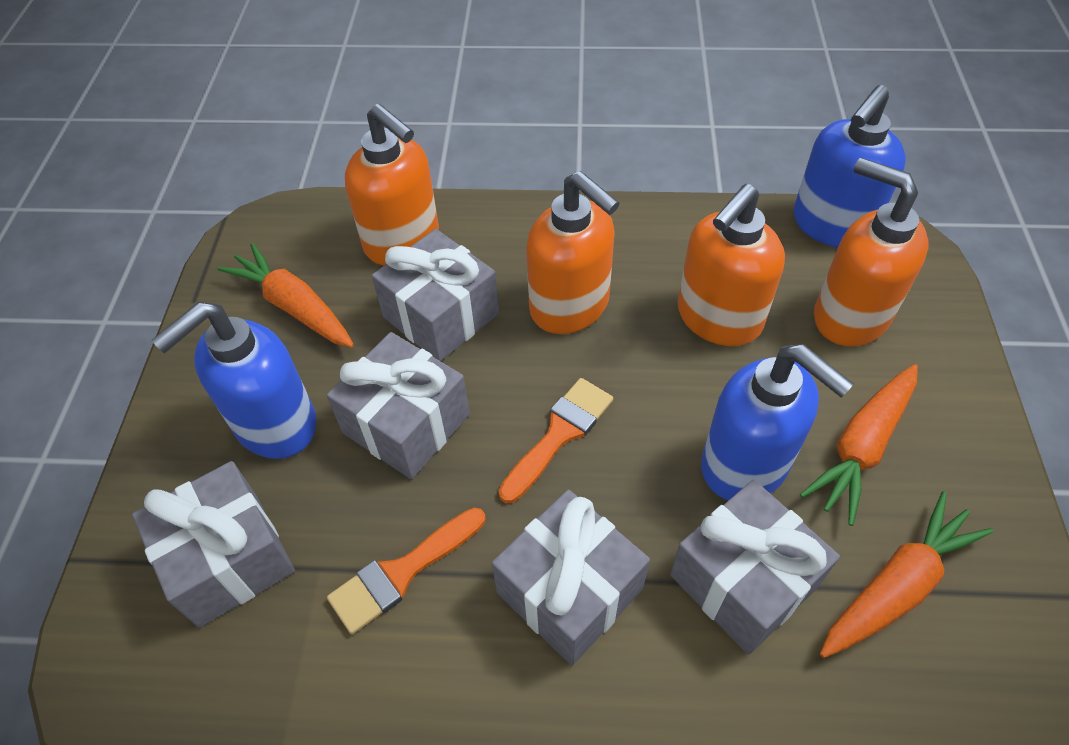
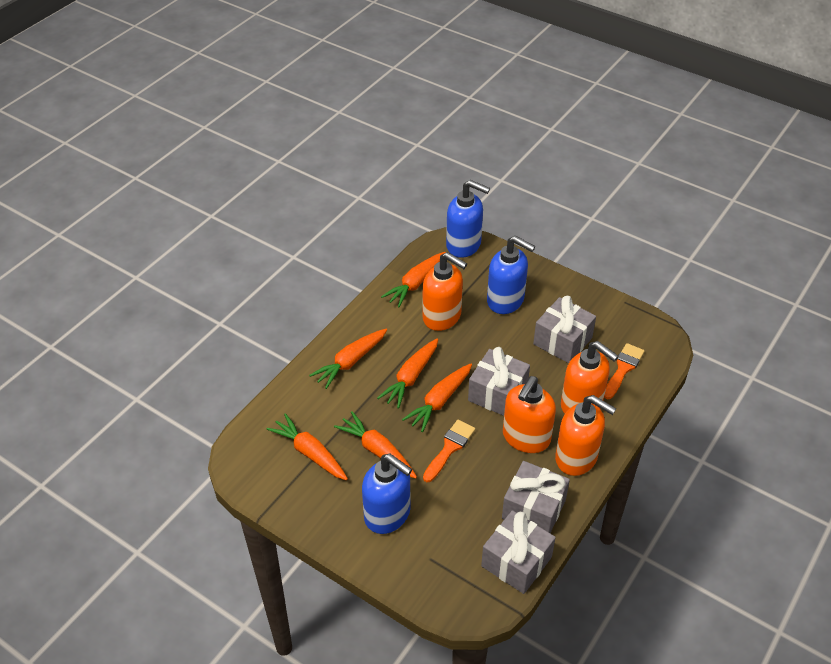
grey gift: [132,461,295,628] [327,332,470,479] [372,229,499,361] [492,490,650,665] [670,480,840,654] = 5 -> [468,347,530,416] [481,510,556,594] [502,461,570,533] [533,296,596,363] = 4
orange carrot: [217,243,354,348] [800,364,918,526] [820,491,994,658] = 3 -> [267,413,348,480] [309,329,387,389] [334,411,417,479] [377,338,438,409] [381,252,446,307] [402,363,472,432] = 6

